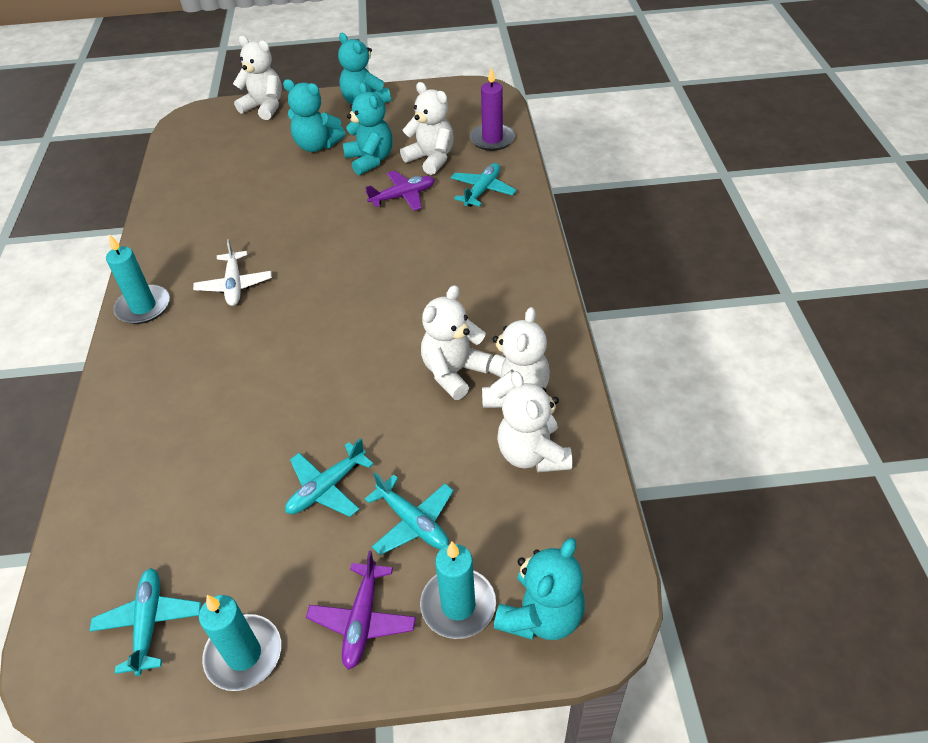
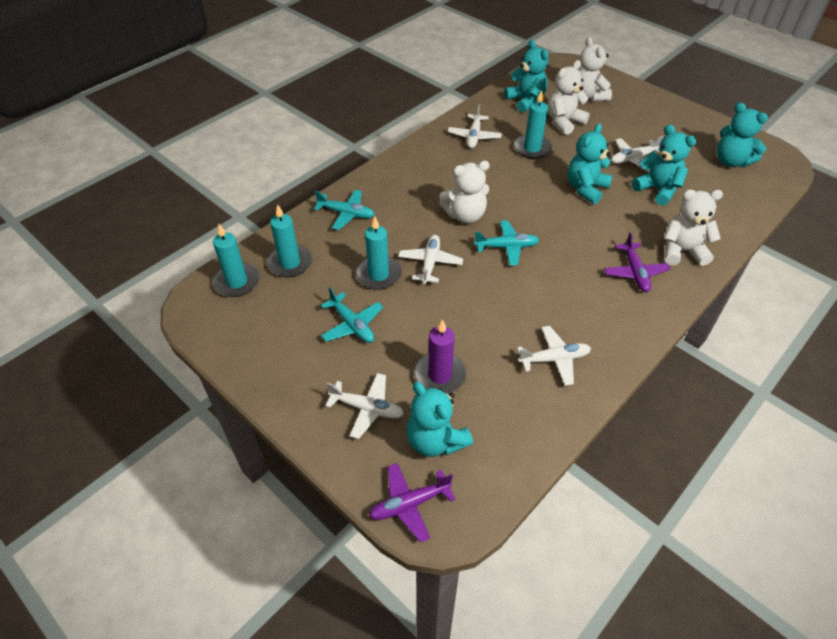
turquoise candle: [106,234,170,324] [199,595,281,691] [420,542,496,639] = 3 -> [212,224,260,297] [267,204,312,277] [355,217,402,290] [514,90,552,159] = 4
turquoise plane: [89,568,201,676] [285,438,374,517] [365,472,454,555] [451,163,517,207] = 4 -> [314,190,375,230] [321,287,383,343] [474,220,539,266] = 3
turquoise teddy bear: [283,79,345,152] [338,33,391,104] [343,82,393,175] [494,538,585,640] = 4 -> [406,382,473,457] [505,40,549,112] [568,123,613,204] [632,125,697,206] [717,103,768,167] = 5
white plane: [193,239,272,306] = 1 -> [325,373,404,439] [398,235,463,284] [448,104,502,148] [517,326,591,386] [611,136,664,172] = 5
white teddy bear: [233,36,282,120] [400,82,454,175] [421,285,493,400] [482,307,550,408] [497,371,573,473] = 5 -> [439,161,490,224] [548,60,590,135] [578,37,612,102] [663,189,723,266] = 4

